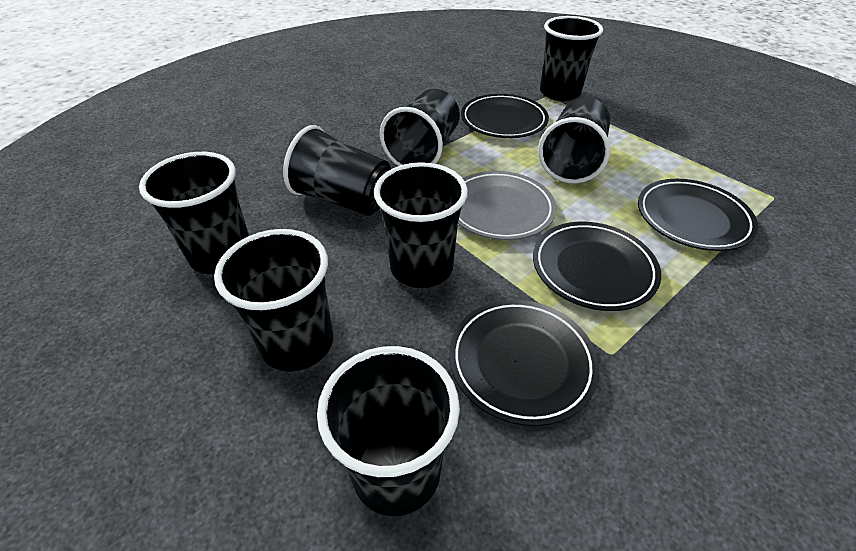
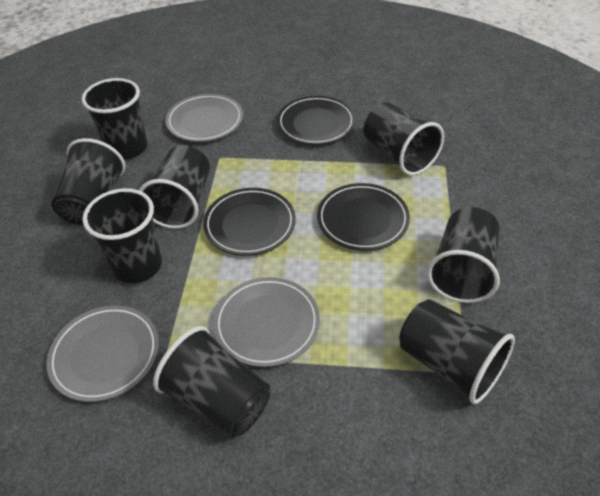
black plate: [449,300,599,426] [461,94,549,138] [533,222,661,311] [638,179,758,251] = 4 -> [203,188,296,256] [277,96,355,145] [317,183,410,250] = 3
grey plate: [458,171,556,240] = 1 -> [46,306,159,402] [165,94,243,142] [213,277,320,367] = 3

